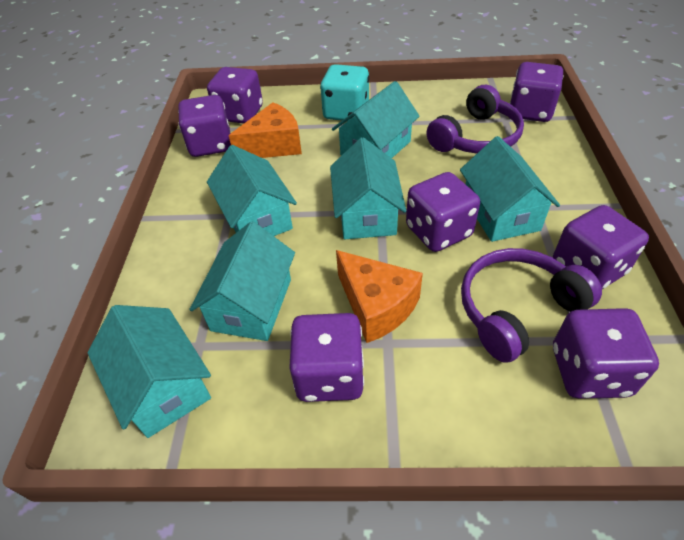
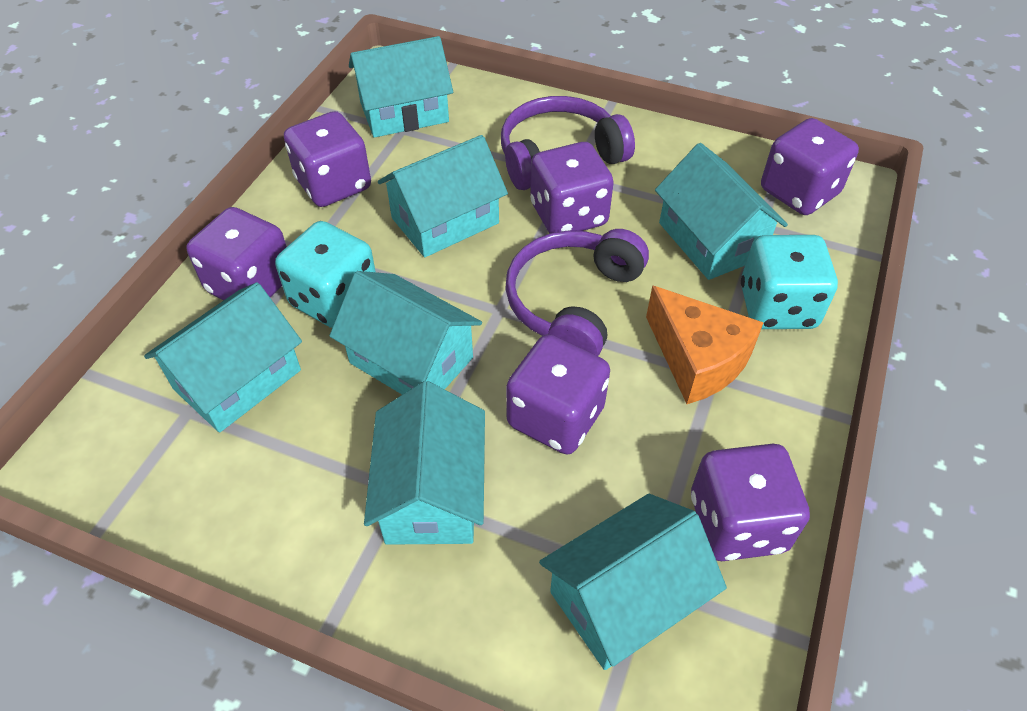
orange cheese: [229,102,302,158] [336,250,423,343] = 2 -> [646,285,764,404] = 1
purple dice: [178,95,231,157] [207,67,263,123] [289,313,364,402] [406,172,480,252] [509,62,564,122] [553,205,649,289] [553,308,659,399] = 7 -> [186,207,287,300] [284,111,371,207] [506,334,610,455] [530,142,614,234] [691,444,810,561] [761,118,859,215] = 6
turquoise dice: [320,64,369,121] = 1 -> [275,221,376,328] [741,235,838,329] = 2
turquoise house: [88,305,211,438] [189,221,295,341] [207,145,297,236] [330,137,406,239] [332,81,420,158] [460,136,560,242] = 6 -> [144,282,302,433] [330,271,482,395] [349,36,453,138] [364,381,485,545] [378,135,508,257] [539,494,727,670] [655,143,788,280] = 7

